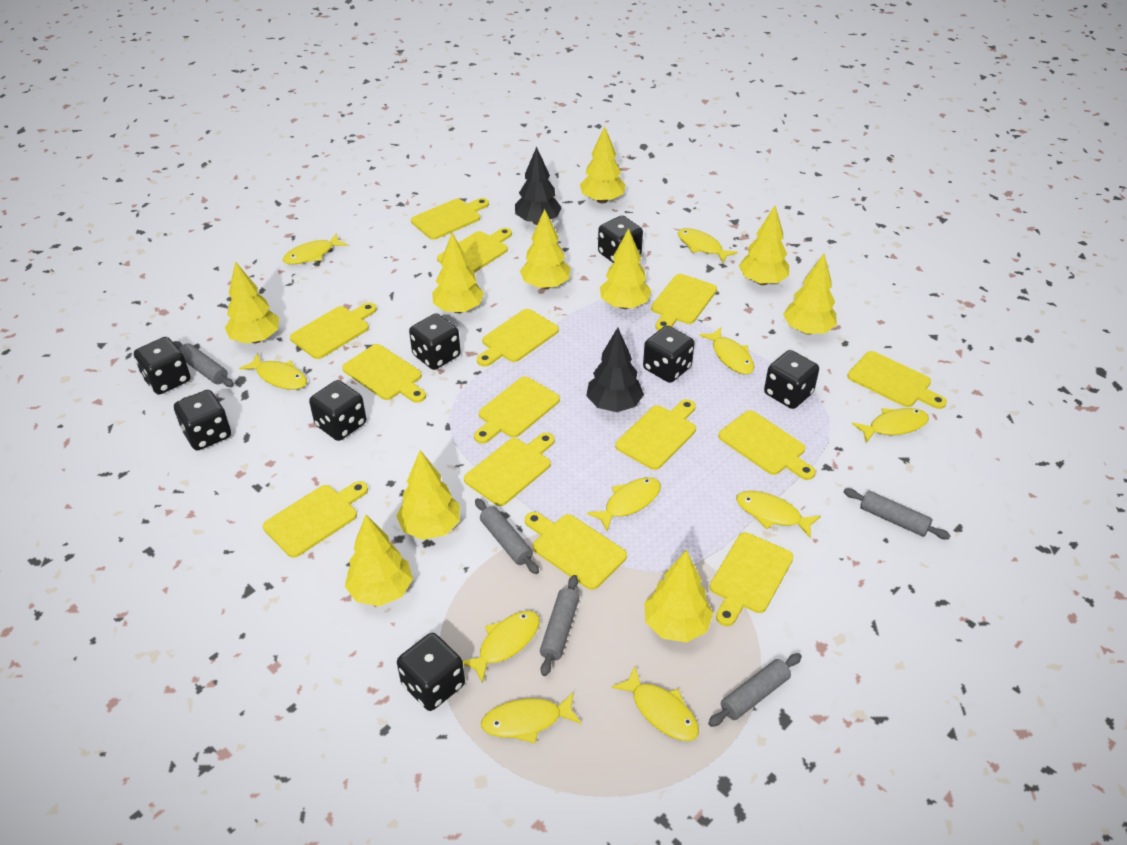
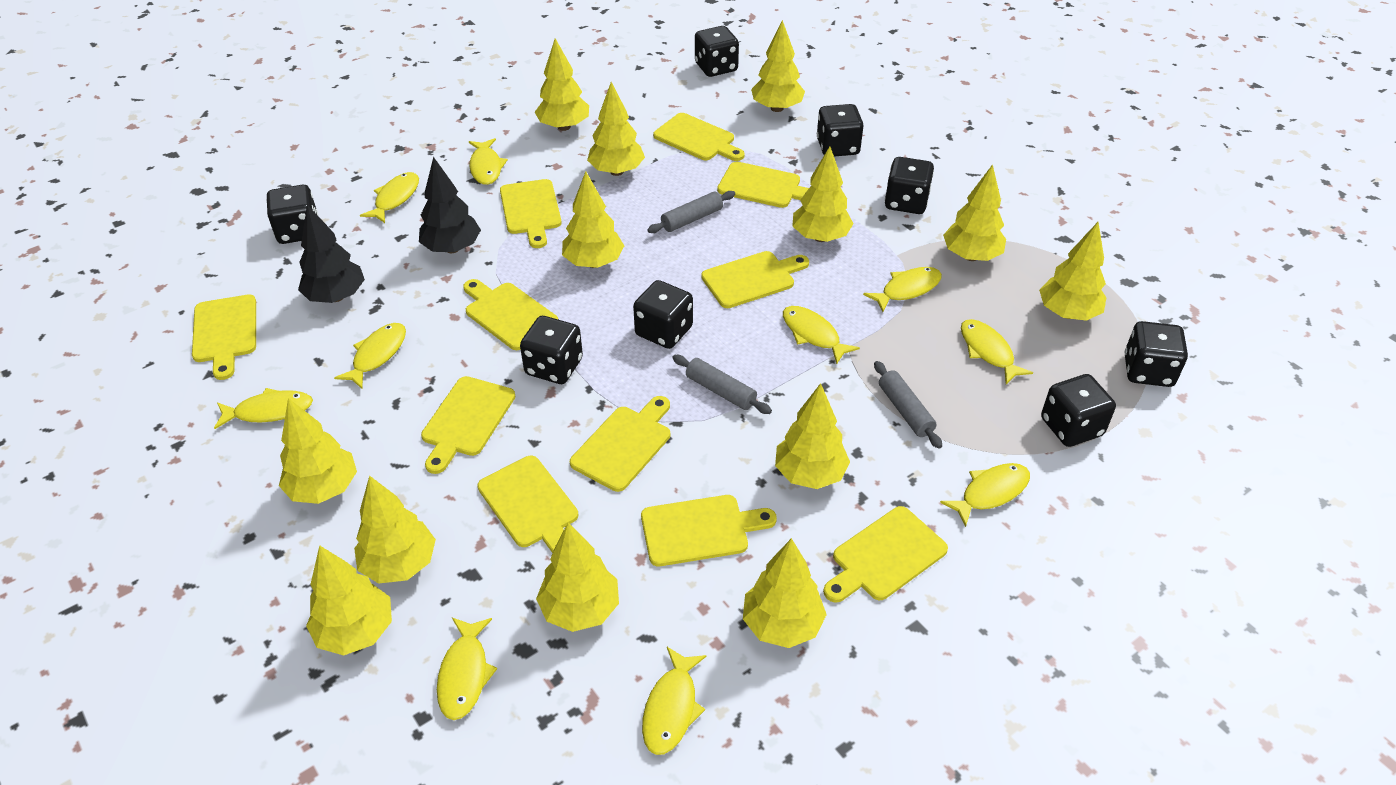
grey rolling pin: [173,341,234,387] [475,498,539,574] [540,575,579,676] [708,653,802,727] [844,488,951,539] = 5 -> [647,191,735,233] [672,355,772,414] [874,361,942,449] = 3
yellow cutting board: [263,481,368,558] [290,303,377,359] [342,344,426,403] [411,198,489,240] [437,228,512,273] [464,433,555,506] [474,377,560,444] [477,309,559,367] [525,512,627,590] [615,399,696,470] [651,274,717,331] [710,532,794,626] [718,410,816,480] [847,351,947,409] = 14 -> [192,294,256,380] [421,376,516,474] [463,279,558,350] [477,456,578,553] [500,179,562,248] [570,396,670,492] [641,495,777,566] [653,113,745,161] [701,251,809,308] [717,162,809,208] [823,506,948,602] = 11
yellow tree: [225,261,279,344] [345,515,413,606] [396,450,460,540] [432,233,484,313] [520,209,570,289] [580,126,626,203] [600,228,651,309] [644,550,713,642] [739,206,789,285] [783,254,837,335] = 10 -> [279,398,357,504] [306,545,392,656] [354,475,436,584] [535,38,589,131] [536,522,619,632] [562,171,624,268] [587,82,645,176] [743,538,827,648] [751,20,805,112] [775,383,850,489] [792,146,854,242] [943,164,1006,261] [1039,222,1106,321] = 13

